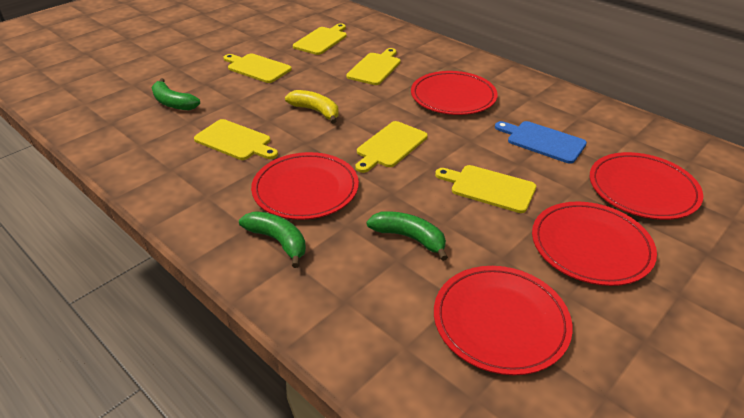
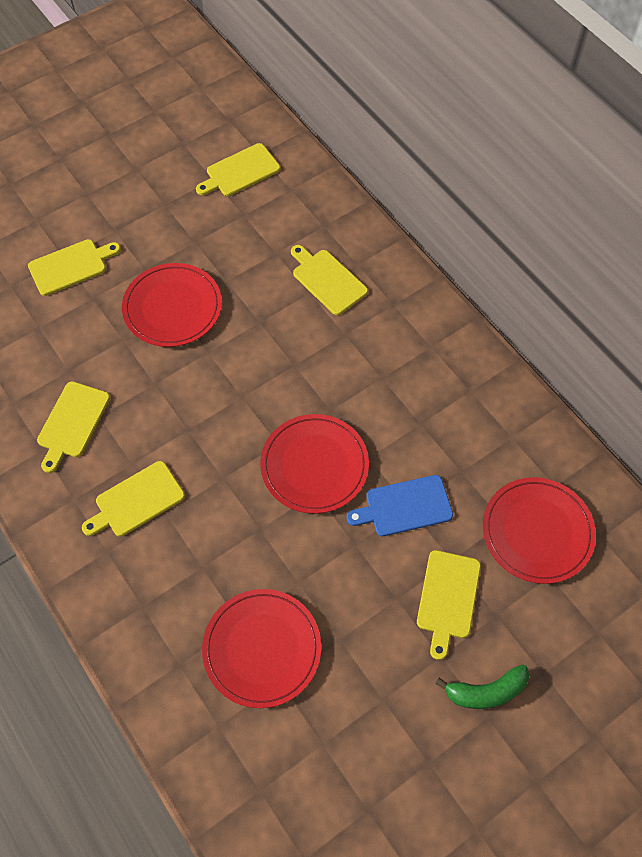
green banana: [152,78,200,110] [239,211,306,268] [367,211,448,261] = 3 -> [435,665,529,709] = 1
red plate: [251,152,359,220] [411,71,498,115] [434,266,573,375] [532,201,657,286] [590,152,703,220] = 5 -> [122,263,222,347] [202,589,321,708] [260,414,369,514] [483,477,596,584] = 4
yellow banana: [285,90,339,124] = 1 -> none = 0

